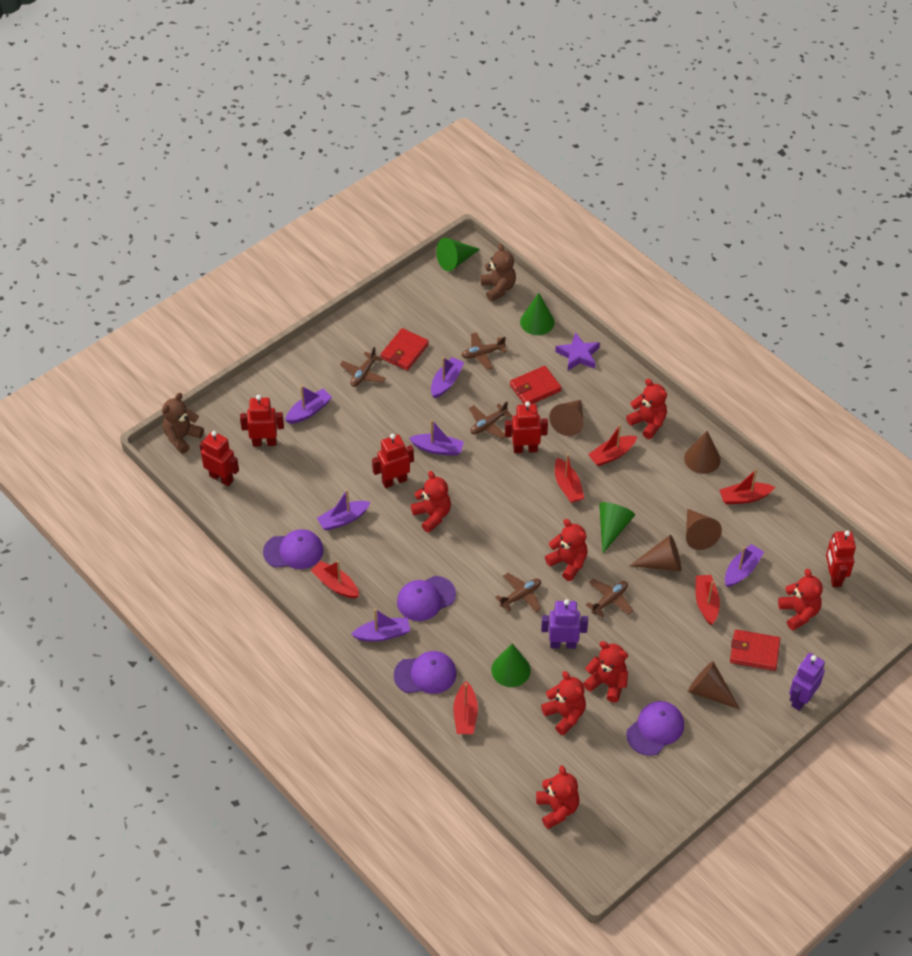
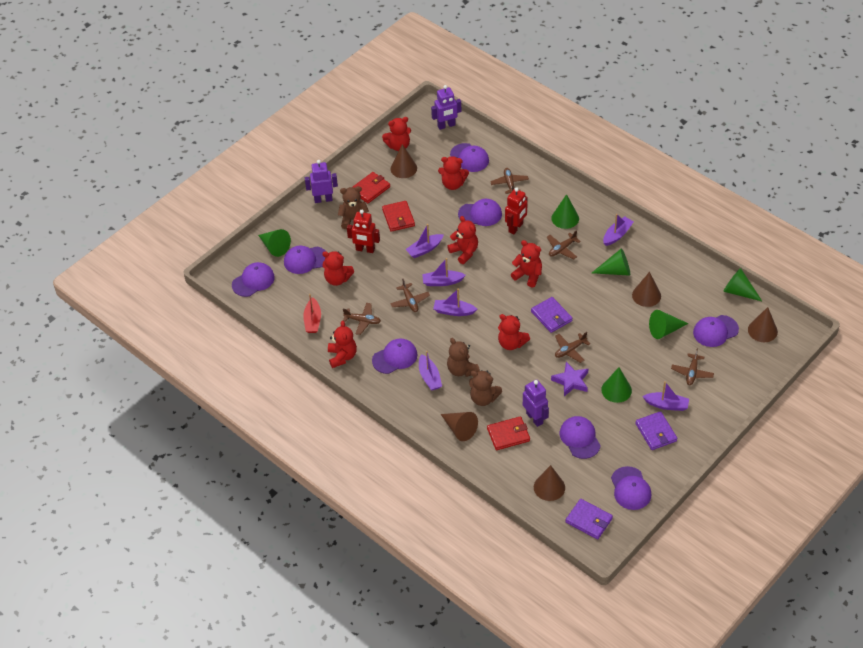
brown plane: [340,347,386,387] [461,332,507,370] [469,401,512,439] [496,573,541,612] [586,579,633,618] = 5 -> [343,303,381,335] [390,279,430,312] [490,168,529,194] [547,230,581,259] [555,332,590,363] [671,348,714,385] = 6
brown teddy bear: [162,393,204,454] [480,244,516,302] = 2 -> [338,186,369,229] [447,338,480,377] [469,370,502,406] = 3
green cone: [436,238,480,271] [491,644,531,687] [520,293,555,335] [599,502,635,553] = 4 -> [258,229,291,257] [551,194,579,229] [592,248,630,276] [601,367,632,403] [649,310,689,339] [723,268,762,301] = 6
purple cap: [263,529,324,569] [394,651,456,694] [397,576,456,621] [626,701,684,756] = 4 -> [232,262,275,297] [284,246,325,274] [372,339,417,374] [450,143,489,172] [458,199,502,226] [560,416,601,459] [611,466,651,510] [693,315,739,347] = 8
purple robot: [541,599,588,649] [789,653,825,711] = 2 -> [305,160,338,203] [431,85,461,130] [523,380,549,427] = 3
purple wallet: none = 0 -> [531,297,572,333] [565,499,613,540] [635,411,677,450] = 3
red boat: [310,560,359,598] [453,681,478,734] [555,454,585,503] [588,424,637,466] [695,575,720,625] [719,469,775,504] = 6 -> [303,294,321,333] = 1
red robot: [200,431,239,486] [240,395,284,447] [372,434,414,488] [505,401,548,453] [826,530,856,587] = 5 -> [347,210,380,253] [505,188,528,235] = 2

